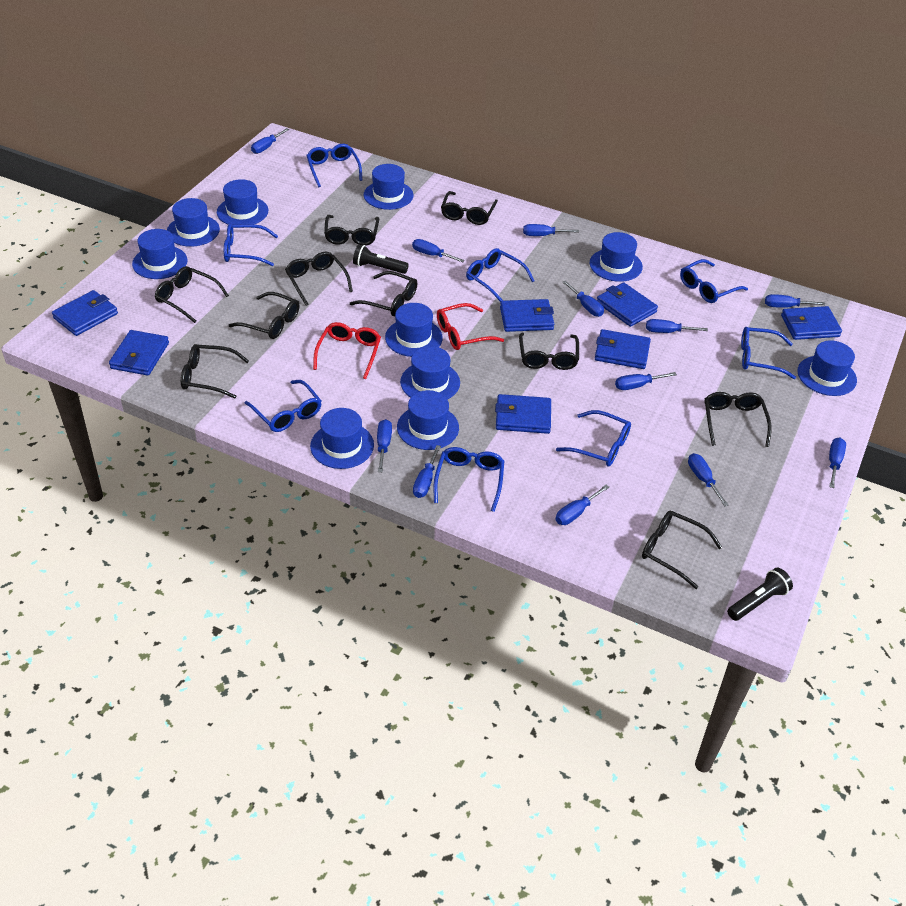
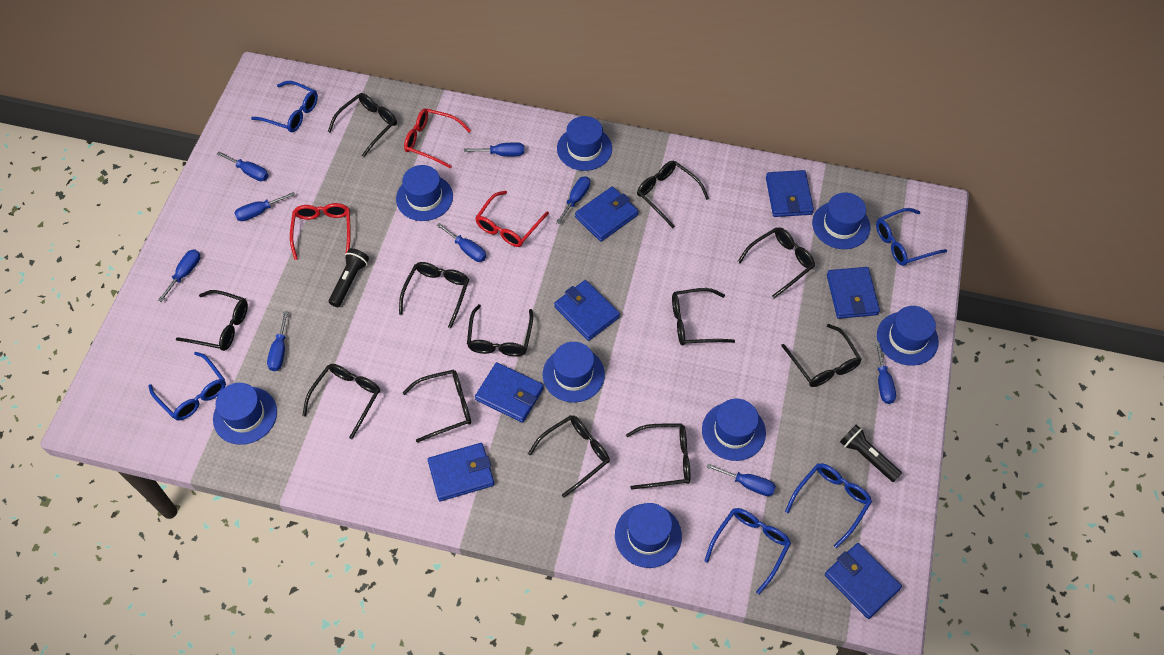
black glasses: [155,266,229,323] [181,344,249,399] [229,292,300,339] [285,251,353,306] [324,215,379,246] [350,271,417,316] [441,191,498,225] [519,333,579,370] [642,511,722,589] [704,392,772,447] = 10 -> [176,290,248,351] [302,364,380,439] [328,93,397,157] [399,262,469,328] [403,370,471,443] [467,304,533,357] [528,415,610,497] [626,424,691,490] [637,161,709,228] [672,288,735,345] [738,227,815,298] [781,324,862,387] = 12
blue glasses: [224,224,278,266] [245,380,322,432] [306,144,362,187] [434,447,504,512] [466,248,535,302] [556,410,631,467] [680,259,748,303] [741,327,796,379] = 8 -> [148,352,226,421] [251,81,318,132] [704,508,791,594] [785,463,872,548] [876,208,947,266] = 5
blue hat: [132,229,188,279] [167,198,220,247] [217,179,268,224] [310,408,374,469] [364,164,414,210] [385,303,443,357] [397,390,459,450] [400,346,460,400] [590,232,643,282] [797,340,857,396] = 10 -> [213,383,277,445] [396,165,453,221] [543,342,605,402] [557,116,612,171] [615,503,682,568] [702,399,766,461] [812,192,870,249] [877,306,939,366] = 8
blue screwdriver: [251,128,289,154] [377,419,392,472] [412,239,465,262] [413,445,441,498] [523,224,579,236] [555,485,609,525] [563,281,604,317] [615,372,677,390] [646,319,708,333] [688,453,728,506] [765,294,825,308] [829,438,846,488] = 12 -> [158,249,200,302] [217,151,269,181] [235,192,295,221] [267,311,288,371] [437,223,486,262] [464,142,524,156] [556,176,590,224] [706,463,776,496] [875,342,896,404] = 9
red glasses: [313,322,381,379] [437,303,504,350] = 2 -> [290,203,351,260] [404,108,471,169] [475,191,549,247] = 3

